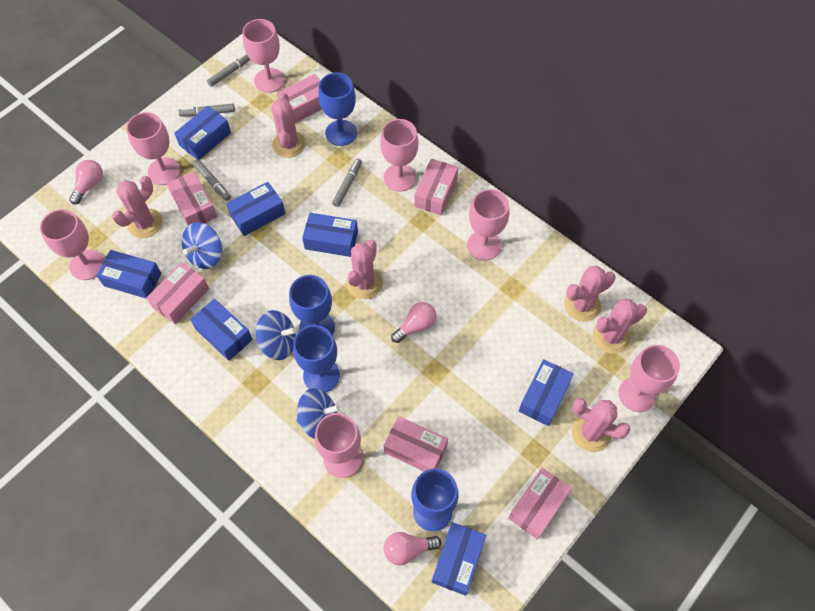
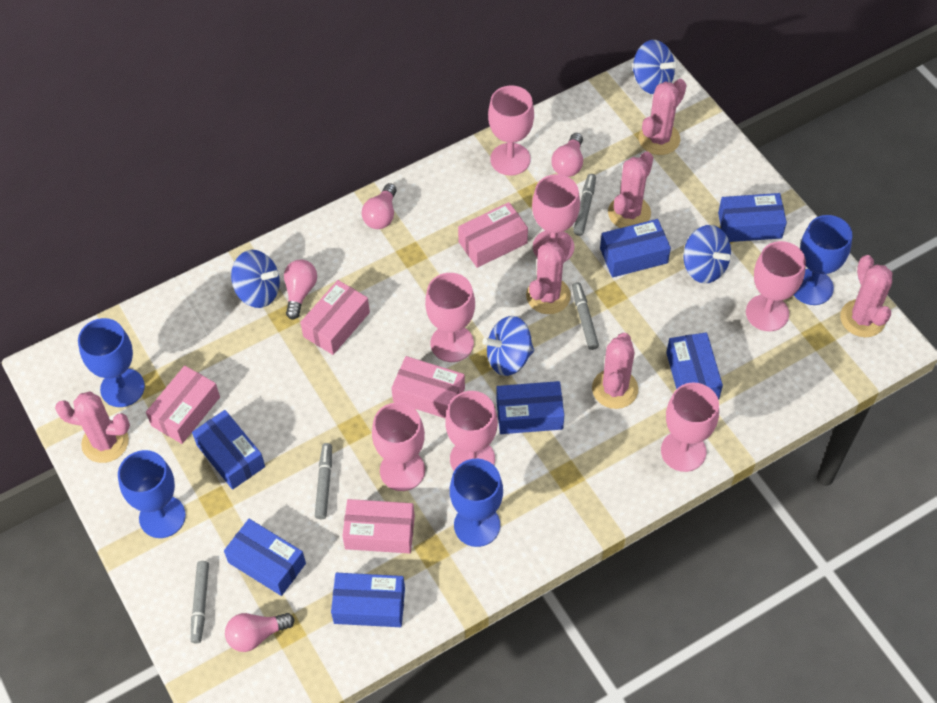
blue spinning top: [182,222,222,269] [256,310,297,360] [296,388,340,439] = 3 -> [231,250,280,308] [482,316,534,376] [633,40,677,94] [683,225,731,283] = 4
pink box: [147,262,209,324] [166,171,217,226] [277,74,322,123] [383,416,448,471] [414,158,458,215] [508,468,572,540] = 6 -> [146,366,220,444] [300,280,370,355] [342,499,415,553] [391,356,465,419] [458,202,528,268] = 5
pink light bulb: [69,160,103,205] [384,532,442,566] [391,302,436,343] = 3 -> [225,613,294,652] [284,260,317,320] [362,183,397,229] [551,133,583,177] = 4

